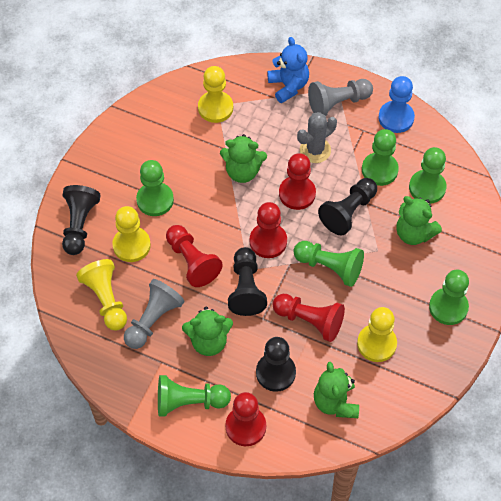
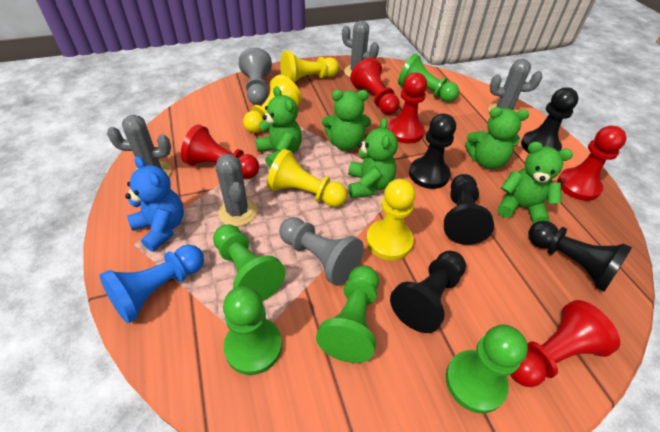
black pawn: [62,185,101,255] [228,247,267,316] [256,337,296,392] [318,178,377,236] = 4 -> [390,251,466,333] [409,113,456,189] [444,174,494,245] [521,87,579,153] [528,221,632,292] = 5
green pawn: [136,160,174,216] [158,375,231,416] [293,241,364,287] [362,129,399,186] [409,147,447,204] [429,270,469,325] = 6 -> [213,224,286,301] [223,286,282,375] [316,265,379,363] [398,54,459,102] [446,325,528,413] = 5
green teddy bear: [182,306,233,356] [220,134,267,183] [314,362,359,418] [396,196,442,245] = 4 -> [256,86,302,168] [322,90,371,151] [348,118,398,198] [465,107,529,169] [497,142,573,224] = 5
grey cactus: [297,112,337,163] = 1 -> [107,115,171,177] [216,154,257,226] [342,20,379,77] [488,59,543,113] = 4

